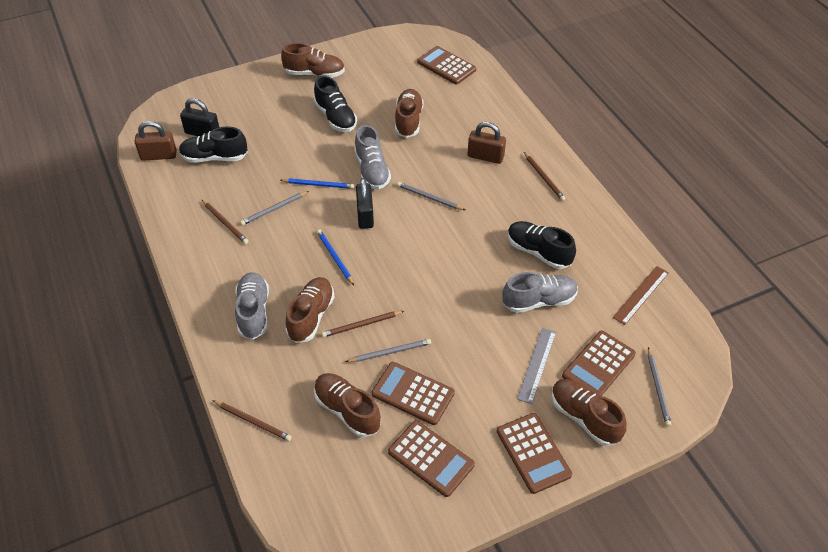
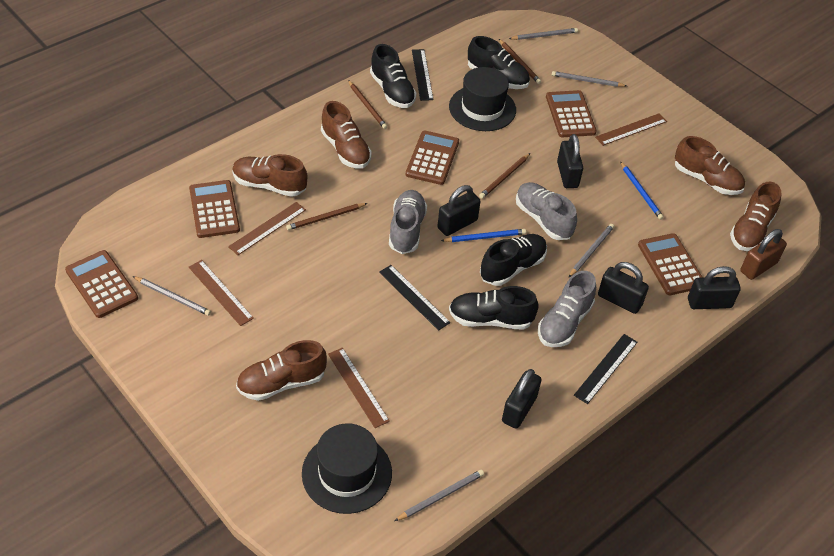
black hat: none = 0 -> [302,423,392,514] [449,67,516,131] = 2
black padlock: [180,98,219,136] [356,178,374,229] = 2 -> [437,185,481,236] [502,369,542,429] [557,134,583,188] [598,262,649,314] [688,266,741,309] = 5
black ruler: none = 0 -> [379,265,451,331] [412,49,433,101] [574,334,637,404] = 3
black shoe: [179,126,247,163] [314,76,357,132] [508,221,576,269] = 3 -> [370,44,417,108] [449,286,539,330] [468,36,530,89] [480,234,547,286] = 4
brown padlock: [134,121,177,160] [468,122,506,164] = 2 -> [740,229,787,280] = 1
brown ruler: [613,266,669,325] = 1 -> [189,260,254,326] [228,202,306,255] [328,348,390,428] [595,113,667,146] = 4
grey pencil: [240,191,309,226] [345,339,431,362] [397,182,465,210] [648,347,671,426] = 4 -> [133,276,211,316] [395,470,484,521] [509,28,578,40] [552,71,627,87] [569,224,614,277] = 5
grey ruler: [517,328,556,404] = 1 -> none = 0

